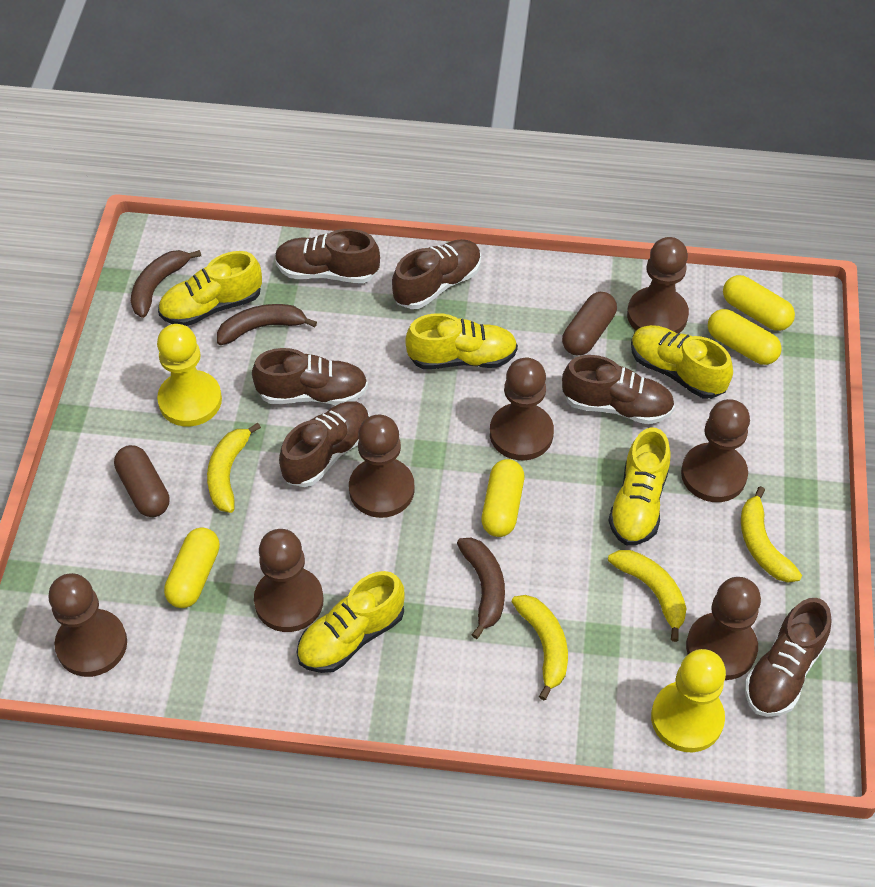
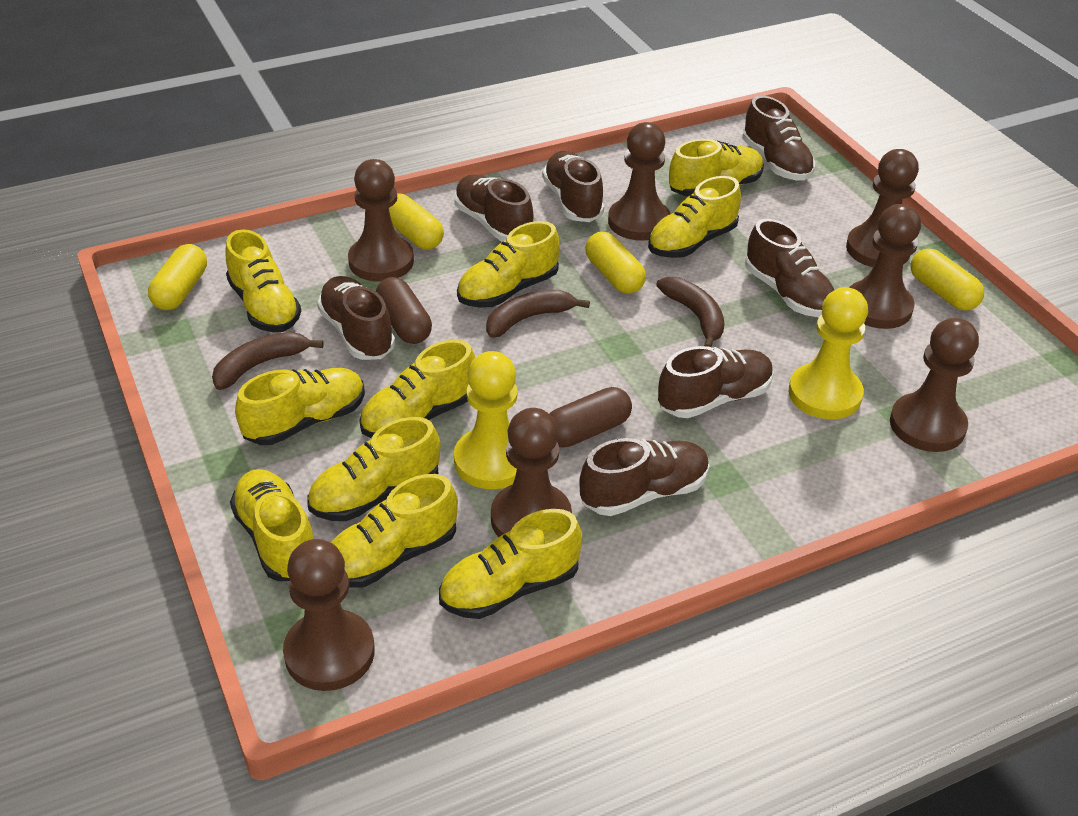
brown shoe: [252,348,368,405] [275,229,380,283] [279,401,370,487] [392,239,481,309] [562,355,675,424] [745,598,832,717] = 6 -> [317,276,395,360] [454,175,533,242] [542,151,604,222] [579,438,710,516] [658,346,774,418] [742,96,815,181] [745,219,834,317] = 7
yellow banana: [207,423,261,513] [512,595,568,700] [608,550,687,642] [741,486,802,583] = 4 -> none = 0
yellow shoe: [158,251,262,326] [297,571,404,673] [405,313,518,369] [608,428,671,545] [631,325,733,399] = 5 -> [225,229,301,332] [230,469,314,581] [235,368,365,445] [307,417,440,521] [331,474,458,588] [359,339,476,438] [439,509,582,619] [457,221,560,308] [648,176,741,258] [669,139,764,196] = 10

